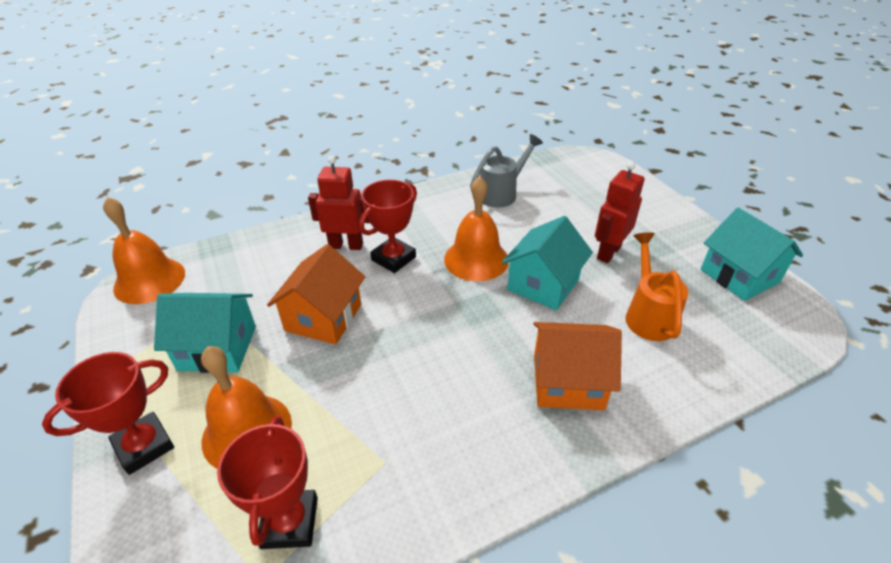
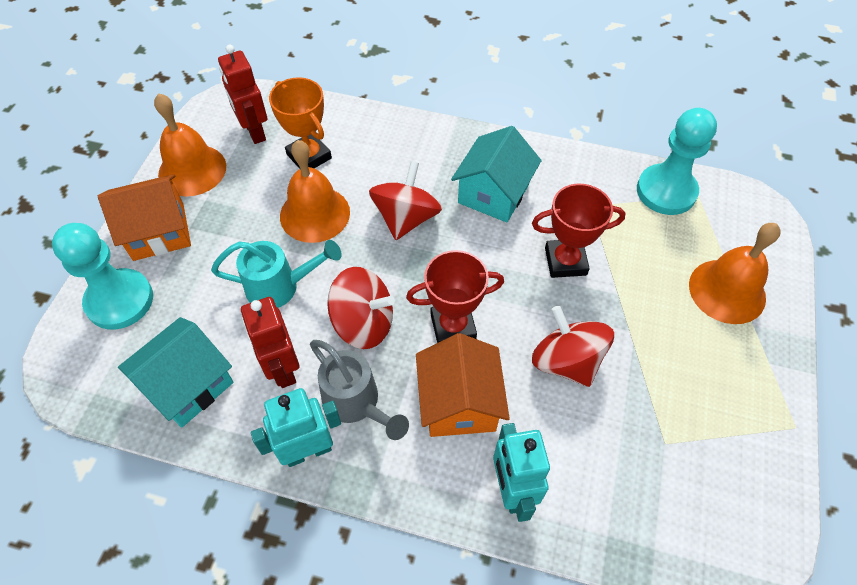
orange trophy: none = 0 -> [269,77,332,169] = 1
orange watering can: [626,232,688,341] = 1 -> none = 0
red spinning top: none = 0 -> [327,267,395,349] [369,161,442,240] [532,306,614,387] = 3
red trophy: [42,352,174,475] [217,416,318,549] [359,180,417,273] = 3 -> [406,250,504,343] [532,184,625,278] = 2
turquoise house: [154,293,256,373] [502,216,593,310] [701,208,803,301] = 3 -> [118,317,234,428] [451,126,542,222] = 2
turquoise pawn: none = 0 -> [52,223,153,330] [637,108,717,215] = 2
turquoise robot: none = 0 -> [251,388,341,467] [493,423,550,522] = 2
turquoise watering can: none = 0 -> [211,240,342,308] = 1

